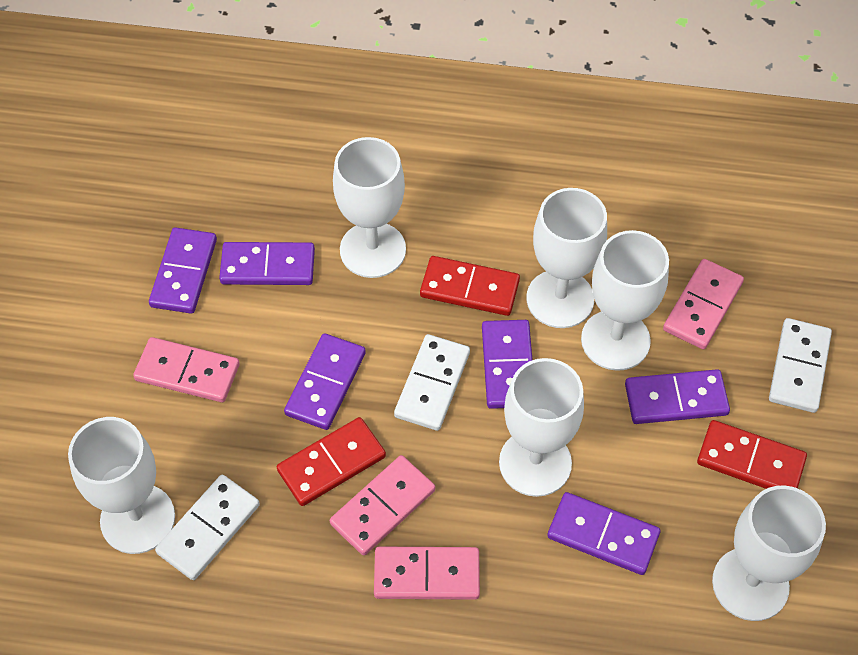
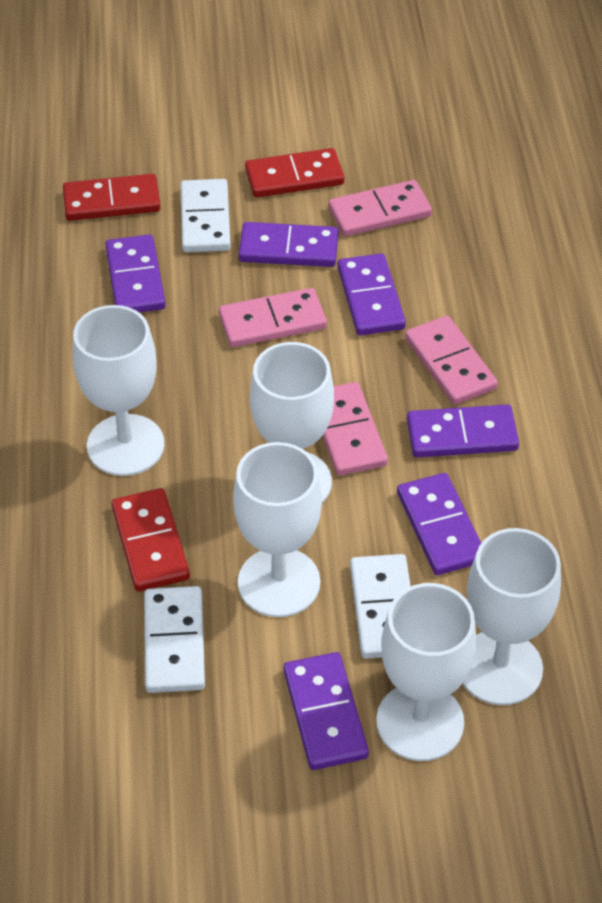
white goblet: [68,417,175,554] [333,137,406,278] [499,358,584,497] [526,188,607,328] [581,230,669,371] [712,486,826,621] = 6 -> [73,305,165,476] [233,442,322,617] [250,342,334,503] [376,583,477,761] [462,528,561,705] = 5

